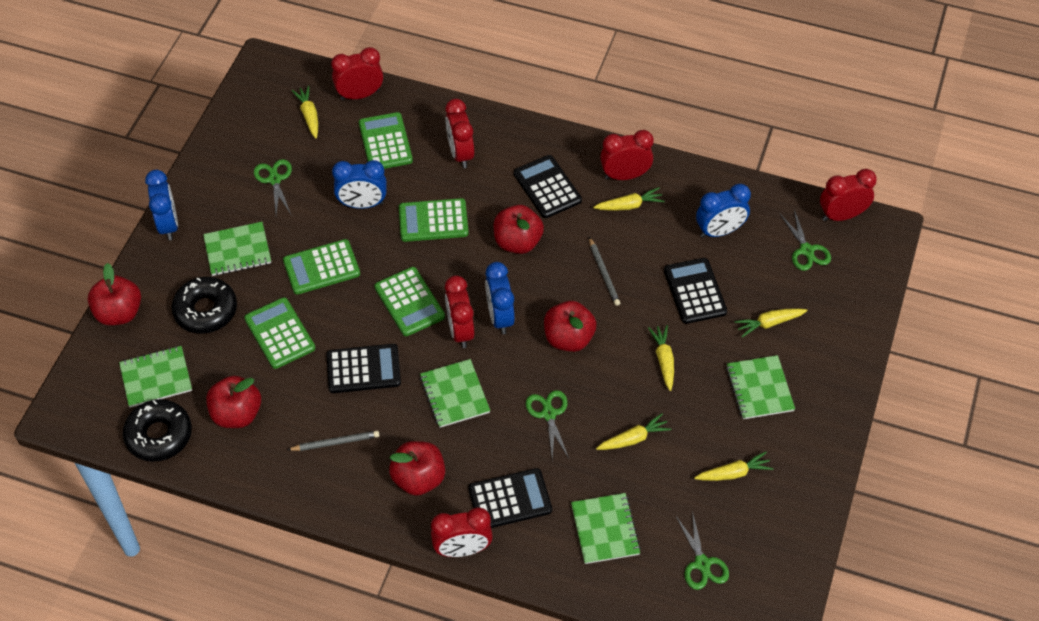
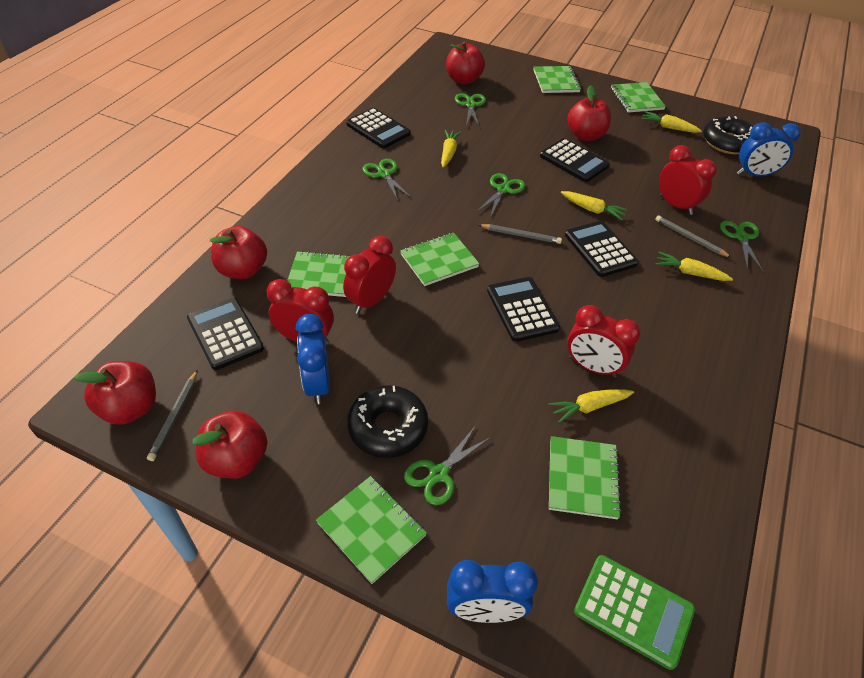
black calculator: [326,344,401,393] [468,468,552,528] [514,155,582,218] [664,258,727,324] = 4 -> [187,298,264,370] [346,108,411,148] [487,277,560,342] [540,138,610,182] [565,221,639,277] = 5
blue clock: [145,170,178,240] [332,160,387,209] [485,262,515,334] [696,184,751,238] = 4 -> [296,314,330,404] [447,560,538,623] [737,122,801,177] = 3
green calculator: [244,297,315,369] [283,239,360,294] [359,112,413,169] [375,267,445,336] [399,198,469,242] = 5 -> [574,555,695,670] = 1
green notebook: [119,346,192,408] [203,222,271,276] [420,359,490,428] [571,493,641,564] [726,355,795,419] = 5 -> [287,251,350,297] [316,476,427,584] [400,233,479,286] [533,66,581,93] [549,436,622,519] [611,82,666,112] = 6
green scissors: [254,159,292,215] [526,390,569,460] [676,511,729,590] [780,210,831,271] = 4 -> [362,159,411,201] [404,425,491,505] [455,93,486,126] [478,173,525,216] [720,221,763,271] = 5
grey pencil: [287,431,380,451] [589,237,620,306] = 2 -> [147,370,198,461] [479,224,562,244] [655,215,732,258] = 3
red clock: [331,47,383,100] [431,507,493,557] [445,99,474,168] [445,275,474,348] [600,130,654,180] [820,169,877,221] = 6 -> [267,279,334,345] [343,236,396,314] [567,305,641,377] [659,145,717,215] = 4
yellow carrot: [292,86,318,138] [593,187,665,211] [596,413,672,450] [648,325,674,391] [694,452,773,481] [734,308,807,337] = 6 -> [441,130,461,168] [548,389,634,423] [561,191,628,220] [641,111,702,133] [656,252,733,281] = 5

